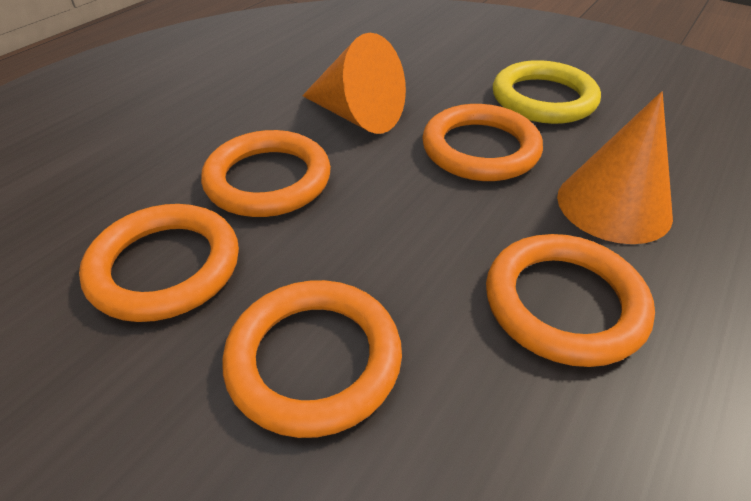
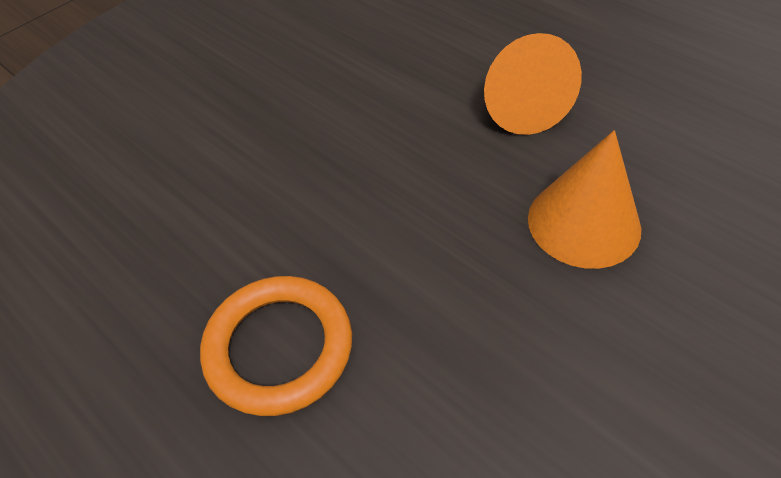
orange ring: [79,204,239,322] [201,130,331,217] [222,280,402,438] [422,104,543,181] [486,234,655,367] = 5 -> [200,276,352,416] = 1
yellow ring: [493,60,601,124] = 1 -> none = 0

